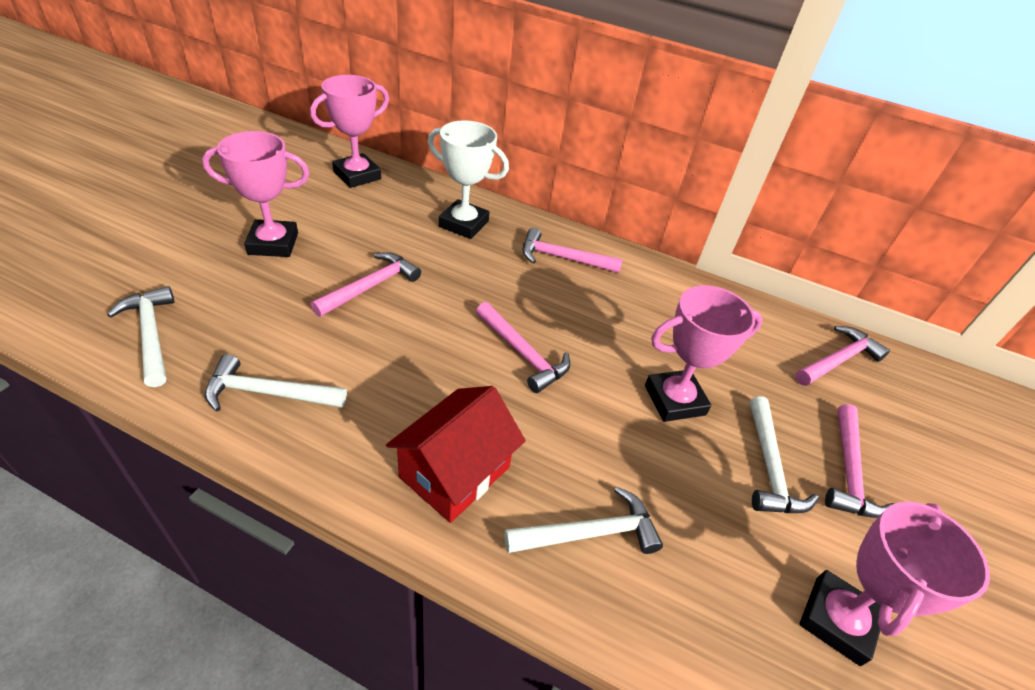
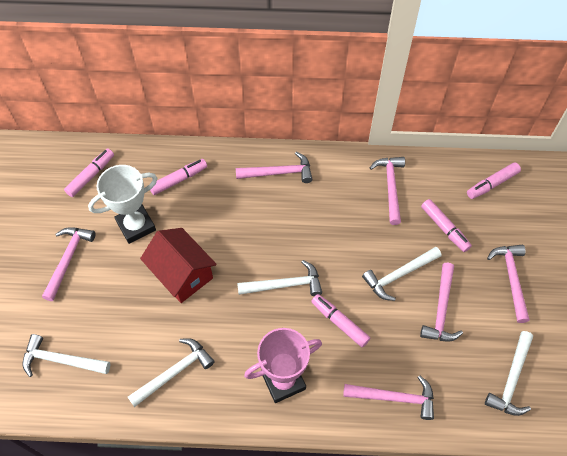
pink hammer: [311,252,421,317] [476,302,570,393] [522,228,623,273] [795,326,890,386] [825,404,894,518] = 5 -> [42,227,95,301] [236,152,313,183] [343,376,434,420] [370,157,405,225] [420,263,463,341] [487,244,530,323] = 6
pink marker: none = 0 -> [64,149,114,197] [150,159,207,195] [311,294,370,347] [421,199,472,252] [467,162,521,199] = 5
pink trophy: [202,131,310,257] [310,75,389,188] [645,285,763,422] [799,502,990,666] = 4 -> [244,328,322,403] = 1
white hammer: [107,286,174,387] [205,354,347,411] [504,487,663,554] [750,396,819,513] = 4 -> [23,334,111,377] [128,338,215,407] [237,260,322,296] [362,247,441,301] [485,331,533,416] = 5

